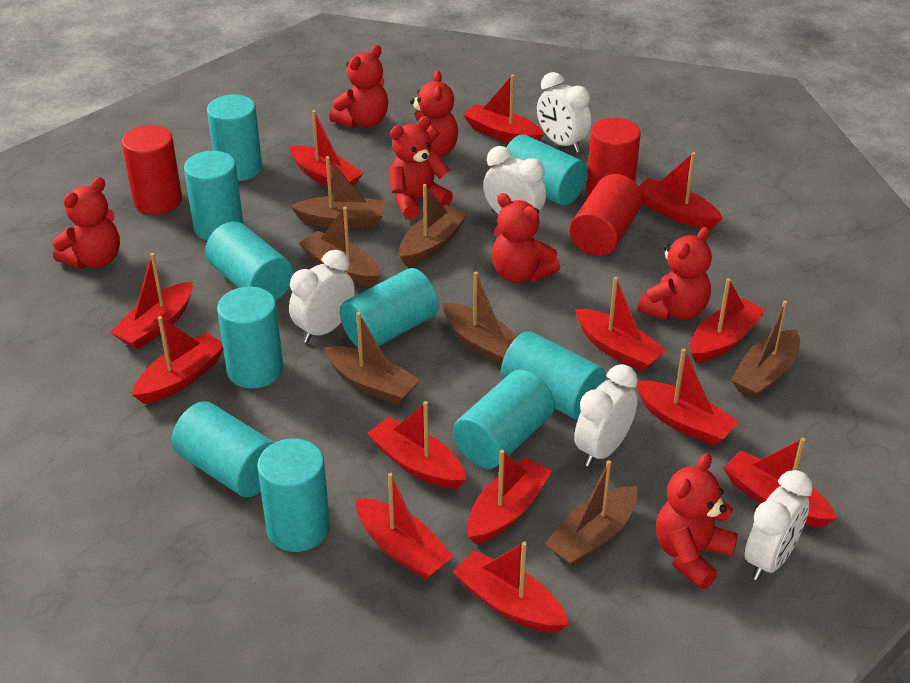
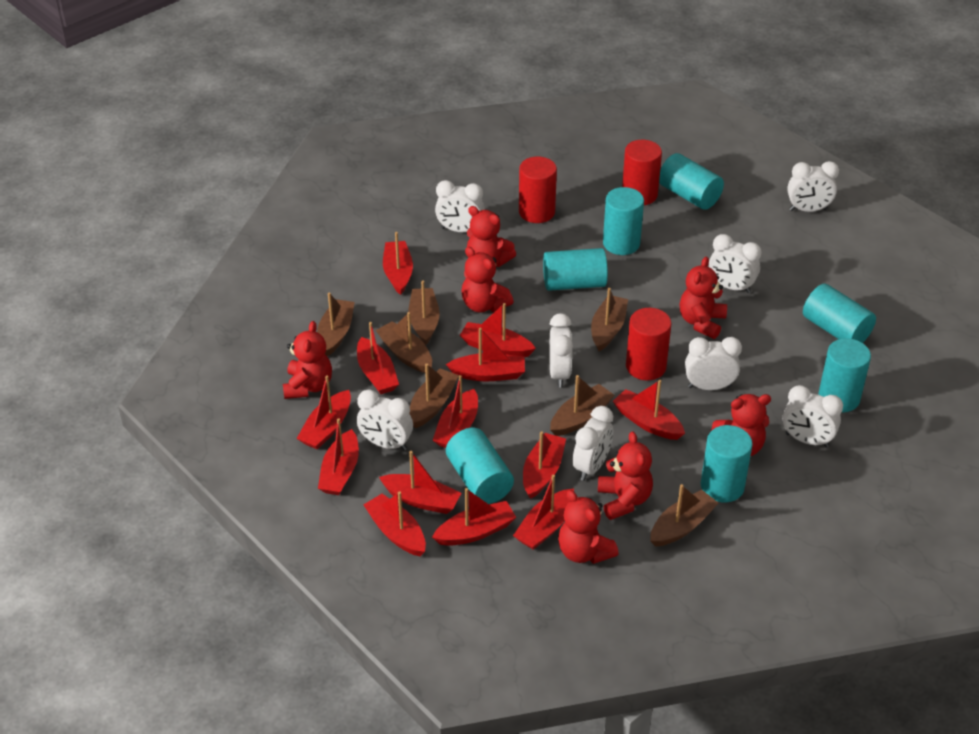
turquoise cylinder: [172,401,275,497] [184,151,243,241] [205,222,293,301] [207,94,262,181] [217,287,283,389] [257,438,330,552] [340,268,438,348] [453,370,555,469] [501,331,606,419] [506,134,587,205] = 10 -> [446,428,514,504] [543,248,608,291] [603,187,644,255] [659,153,724,210] [701,425,753,502] [803,284,876,343] [818,338,871,412] = 7
white clock: [289,250,355,343] [483,146,546,215] [537,72,591,153] [574,364,638,467] [745,470,813,580] = 5 -> [357,390,413,450] [435,180,485,232] [549,313,573,388] [572,406,613,481] [685,337,742,390] [709,234,762,293] [783,385,843,447] [787,161,839,212] = 8

